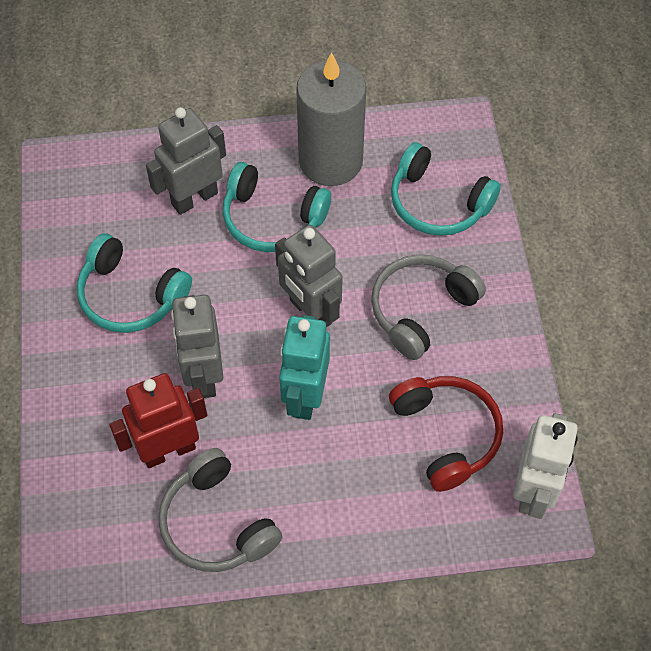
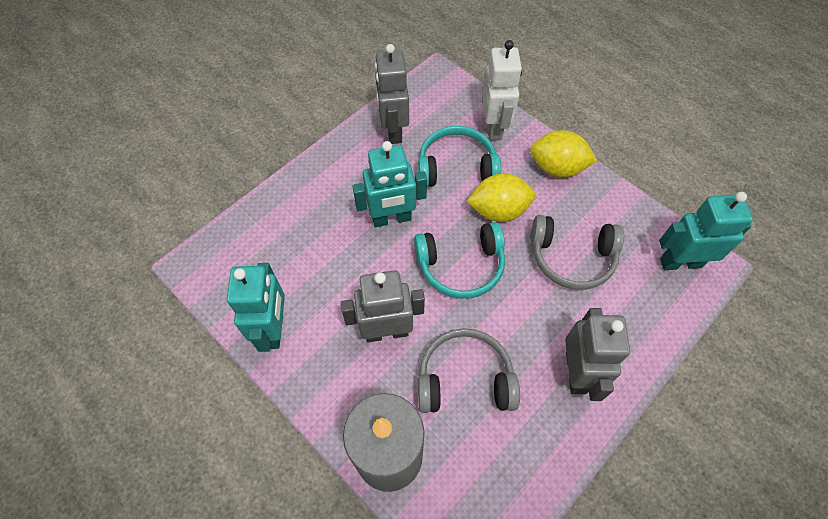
red headphones: [389,376,503,492] = 1 -> none = 0
red robot: [109,373,207,468] = 1 -> none = 0
turquoise headphones: [77,234,192,333] [223,162,331,252] [391,142,501,236] = 3 -> [414,222,505,299] [418,126,501,187] = 2
turquoise robot: [279,315,330,420] = 1 -> [227,263,285,352] [353,141,427,227] [659,192,753,270] = 3
yellow lemon: none = 0 -> [466,173,535,222] [530,130,597,177] = 2

